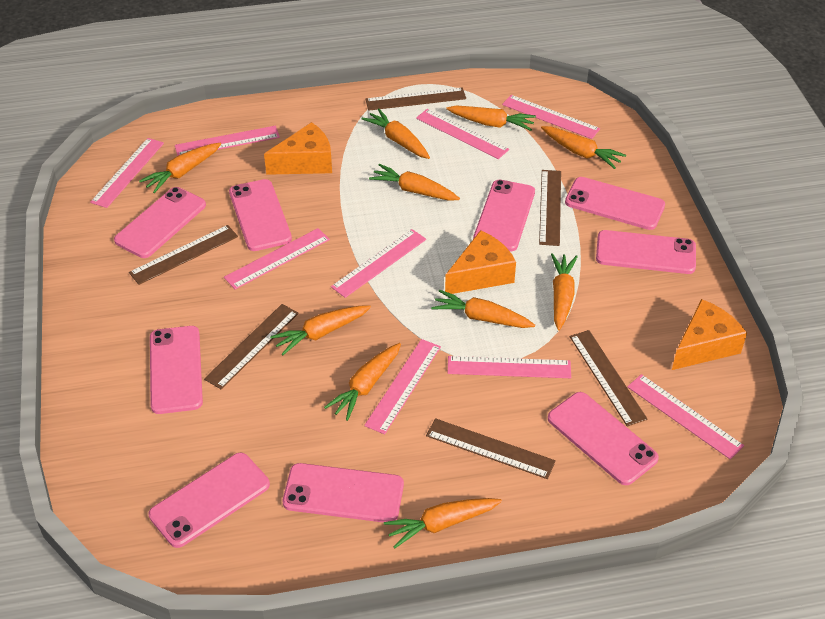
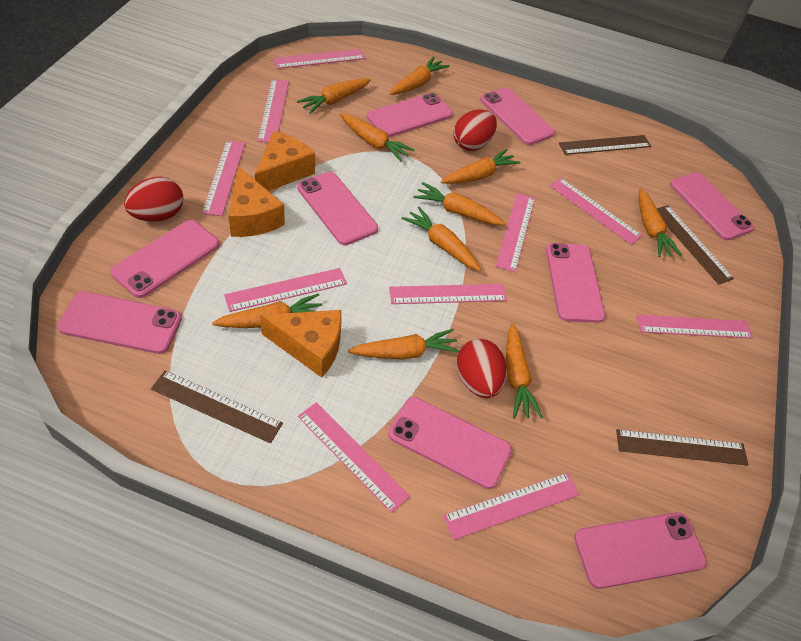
brown ruler: [129,225,238,285] [204,304,299,389] [365,87,466,111] [426,418,556,479] [539,170,561,246] [570,330,647,427] = 6 -> [151,371,283,443] [559,135,651,155] [616,429,748,466] [657,205,734,285] = 4
pink ruler: [90,138,164,208] [175,126,280,156] [224,228,330,290] [331,229,426,298] [364,339,441,434] [416,109,509,159] [448,356,571,378] [502,95,600,139] [627,374,744,460] = 9 -> [202,140,245,216] [224,268,347,312] [258,79,289,143] [273,49,365,69] [298,402,410,513] [389,284,507,304] [443,473,580,540] [496,193,535,272] [550,178,642,245] [637,315,753,339] = 10
red egg: none = 0 -> [124,177,183,222] [453,109,497,151] [457,339,507,398] = 3

